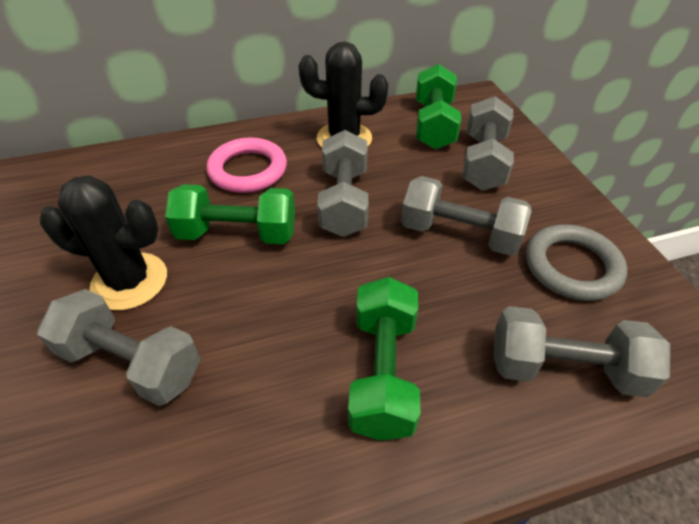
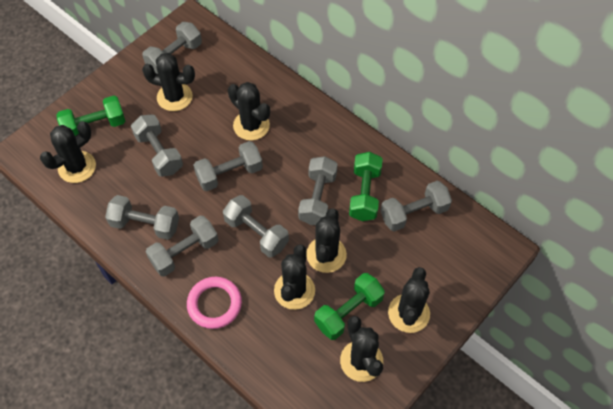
black cactus: [40,175,167,310] [299,41,388,148] = 2 -> [40,121,96,183] [142,53,195,111] [228,82,270,141] [274,244,315,310] [306,208,347,273] [340,316,383,382] [388,267,430,333] = 7
grey dumbbell: [37,289,201,406] [317,130,368,237] [401,176,532,256] [462,96,514,191] [493,306,670,398] = 5 -> [105,195,179,240] [131,115,183,177] [142,22,202,74] [146,215,219,277] [193,141,263,191] [223,195,289,257] [298,156,338,225] [381,181,452,232] = 8
grey ring: [526,224,627,301] = 1 -> none = 0

